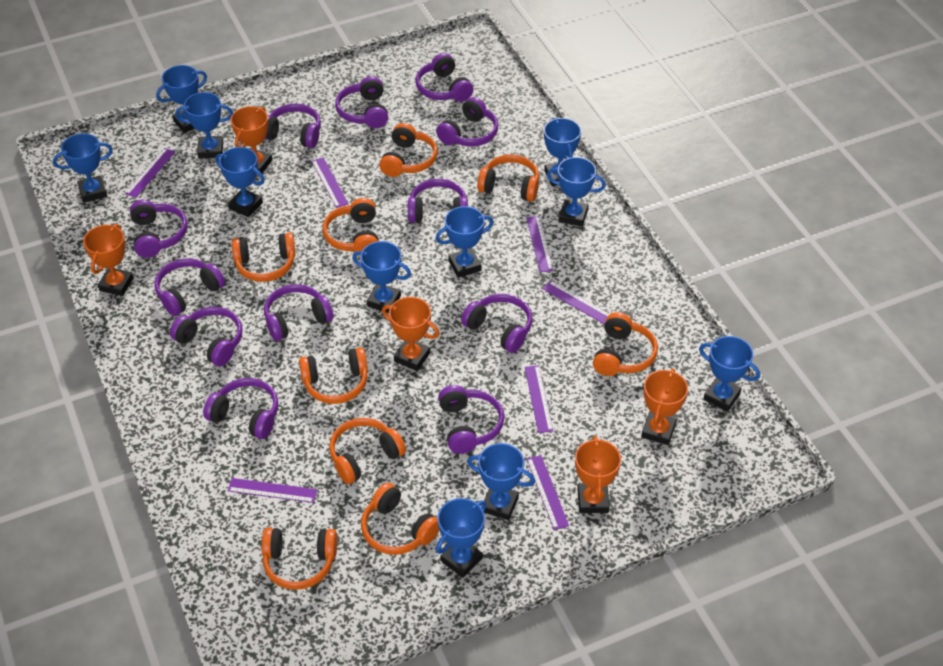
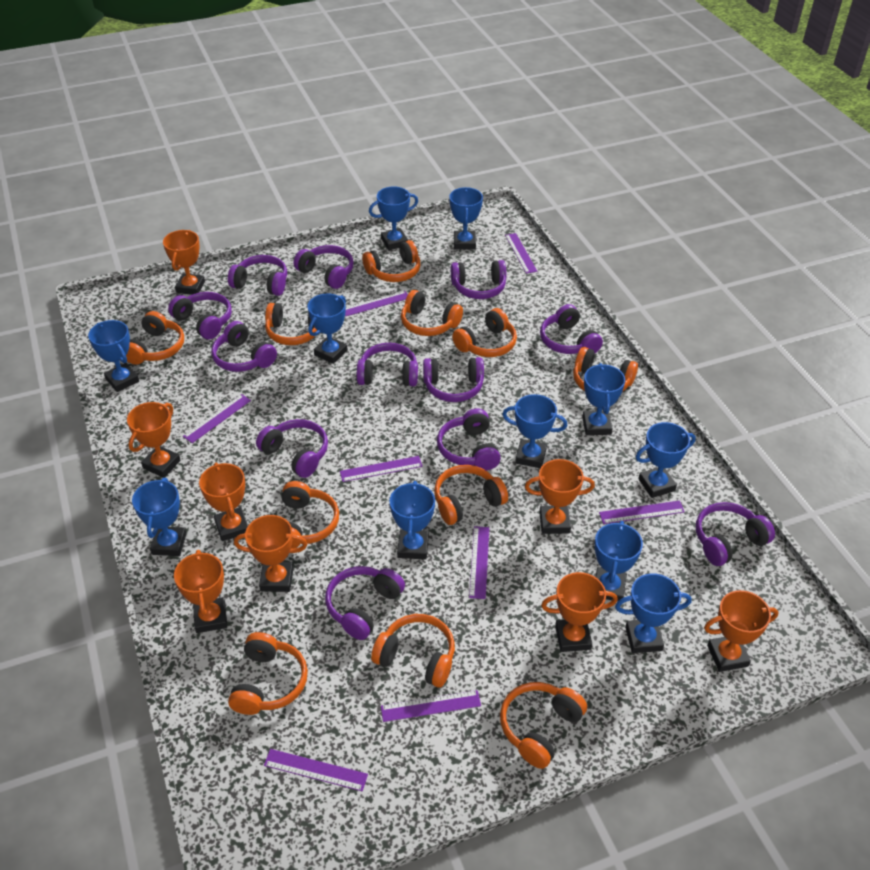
orange headphones: [232,233,295,282] [261,528,337,590] [299,347,368,404] [322,198,379,256] [329,418,406,484] [361,483,440,555] [379,123,438,177] [477,154,539,202] [593,312,658,376] = 9 -> [126,311,184,365] [228,632,308,715] [265,303,317,345] [281,481,339,549] [362,240,421,282] [371,614,455,688] [401,290,463,336] [434,465,508,525] [452,308,517,357] [500,682,587,769] [573,347,638,392] = 11
orange trophy: [83,224,134,296] [231,106,272,173] [382,297,440,371] [575,436,621,513] [641,368,688,445] = 5 -> [127,402,181,478] [163,230,205,295] [174,550,227,633] [199,463,248,541] [234,515,307,592] [525,459,595,534] [541,572,618,652] [704,590,779,672] = 8
purple ruler: [125,148,175,198] [228,478,317,503] [311,157,349,208] [525,365,553,433] [526,216,554,272] [527,455,569,530] [542,280,610,325] = 7 -> [183,394,251,443] [264,749,368,791] [340,456,423,482] [345,291,408,316] [381,690,481,722] [469,526,489,599] [505,233,537,274] [599,501,685,524] = 8

